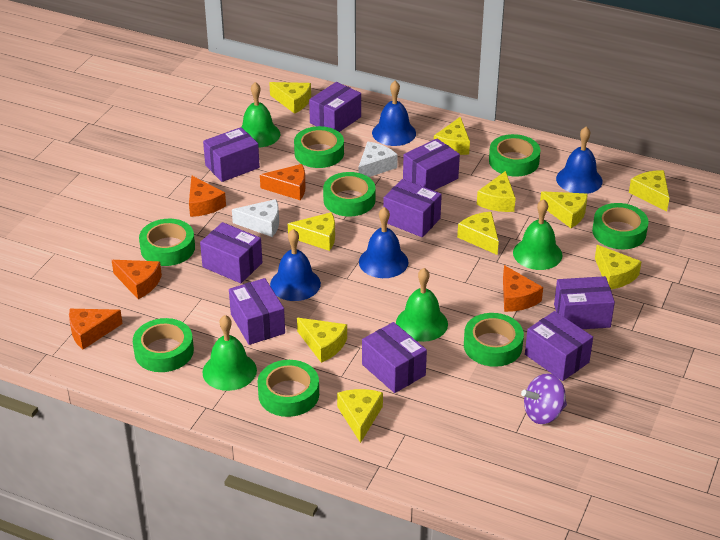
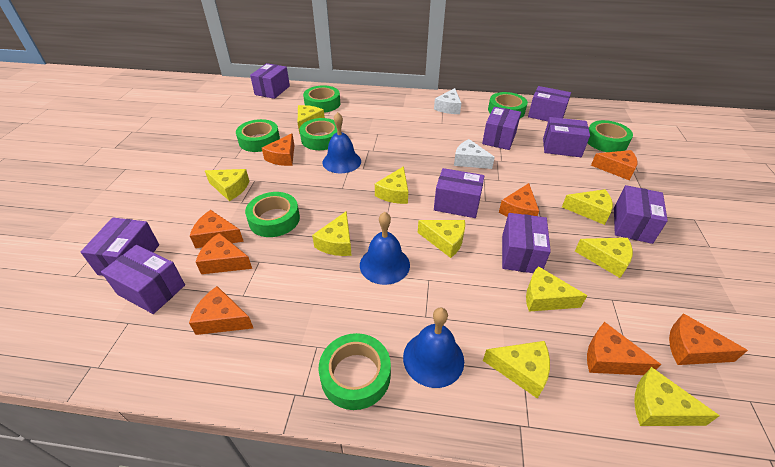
blue bell: [270,229,321,301] [359,207,408,278] [372,81,416,146] [556,127,603,194] = 4 -> [323,112,361,173] [360,212,410,285] [403,308,464,388] = 3
green bell: [203,315,257,391] [241,82,280,148] [396,268,448,342] [513,199,562,270] = 4 -> none = 0
green tape: [133,318,194,372] [139,219,195,266] [257,360,319,417] [294,126,344,168] [323,172,376,217] [464,313,524,367] [489,134,540,177] [592,203,649,249] = 8 -> [236,119,280,152] [245,192,300,237] [300,118,337,150] [303,85,340,113] [319,333,391,410] [488,92,528,118] [588,120,633,152] = 7
orange cheese: [69,309,123,349] [112,260,162,299] [189,175,226,217] [260,164,306,200] [503,265,543,312] = 5 -> [189,286,253,335] [190,210,244,248] [196,233,252,274] [262,133,294,166] [499,183,539,217] [587,322,661,375] [591,150,638,181] [669,313,748,365] = 8
purple spinning top: [521,373,567,424] = 1 -> none = 0

